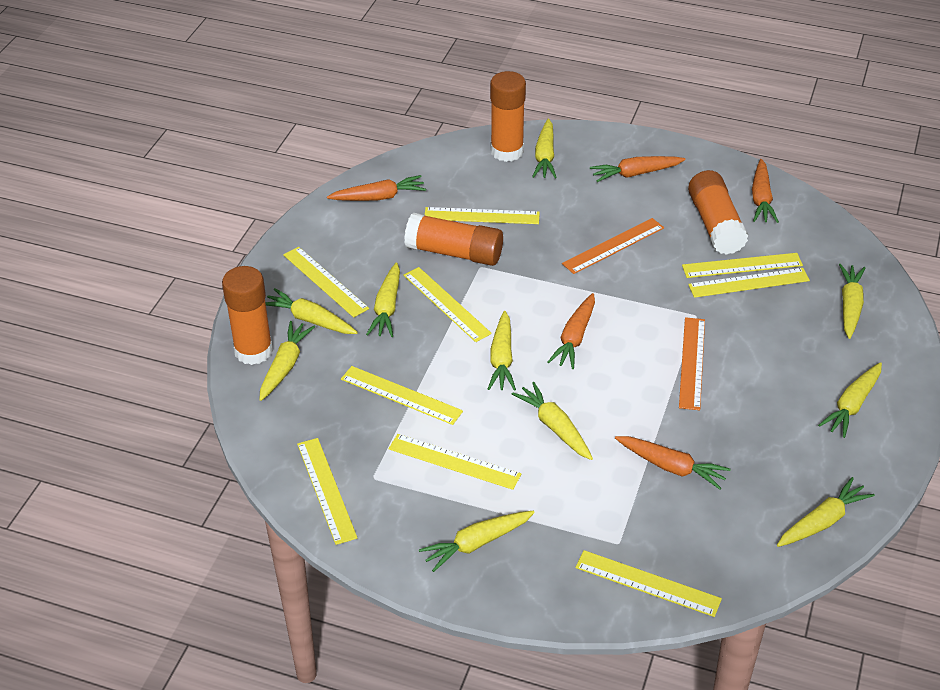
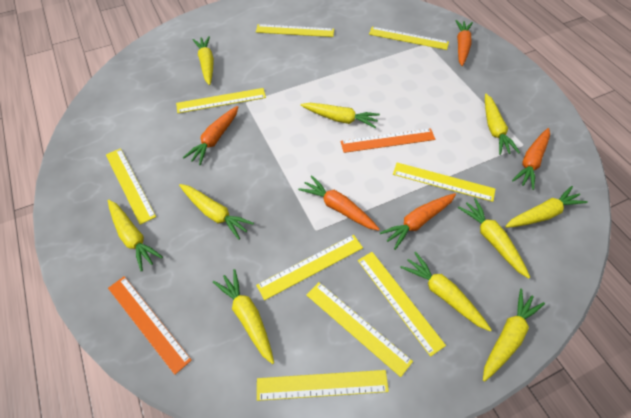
orange glue stick: [222,266,273,365] [404,213,503,266] [490,71,526,162] [688,170,748,255] = 4 -> none = 0

